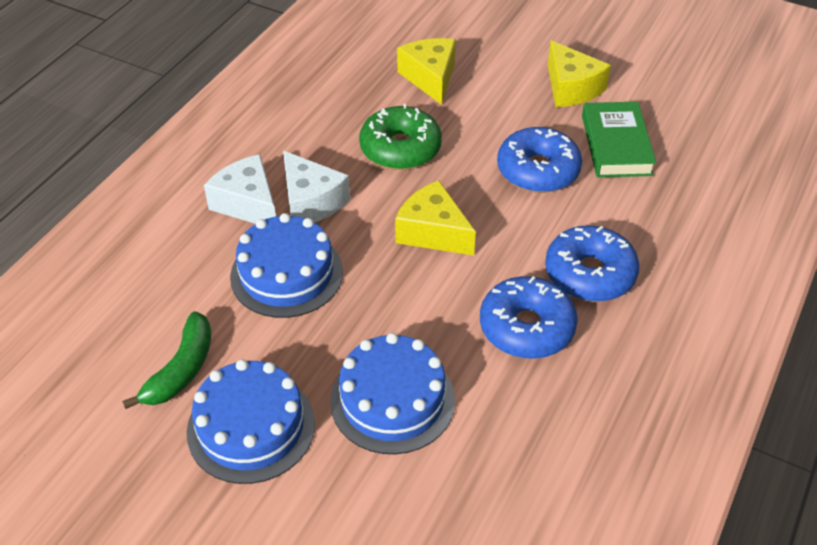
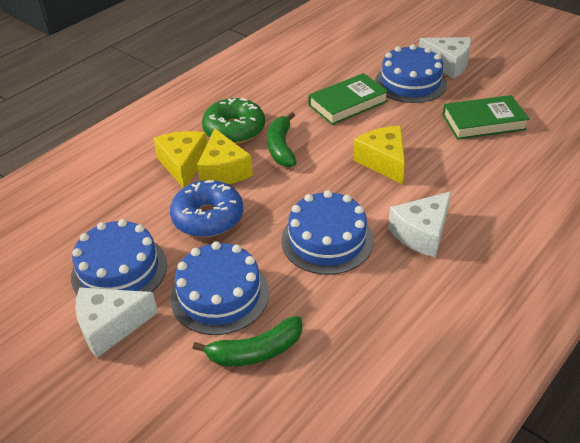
blue cake: [187,359,315,484] [230,213,343,318] [330,333,455,454] = 3 -> [71,219,167,294] [170,241,269,335] [281,190,374,275] [375,44,447,103] = 4
blue donut: [480,276,578,359] [497,127,582,193] [545,226,639,302] = 3 -> [170,180,243,237] = 1
green banana: [122,311,211,409] = 1 -> [193,316,302,366] [267,112,297,167] = 2
green book: [582,102,656,177] = 1 -> [308,73,389,125] [443,95,529,140] = 2
white cheese: [204,154,276,224] [283,151,350,223] = 2 -> [75,287,158,358] [388,191,451,258] [419,37,471,79] = 3

